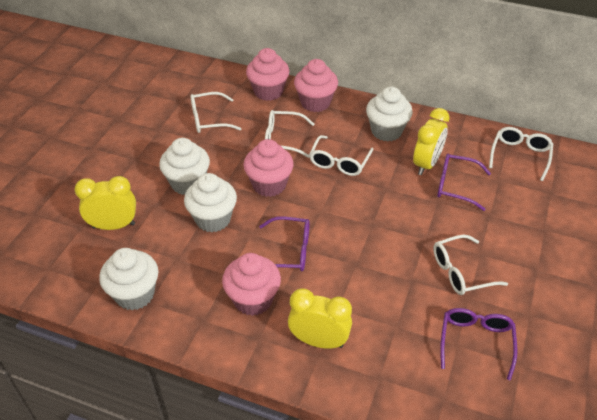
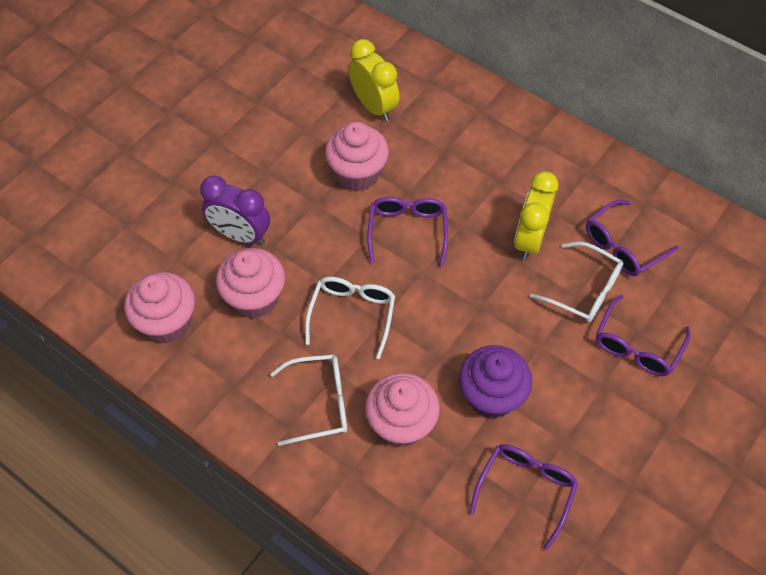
purple clock: none = 0 -> [200,175,270,245] = 1
purple cupcake: none = 0 -> [459,345,532,418] = 1
purple glasses: [259,216,310,271] [437,154,491,211] [440,308,517,381] = 3 -> [367,197,448,266] [469,444,578,550] [586,199,679,276] [596,295,691,376] = 4
white cupcake: [99,248,158,310] [159,138,210,195] [184,173,237,232] [366,87,413,141] = 4 -> none = 0
white glasses: [190,92,242,133] [265,110,315,158] [309,135,374,176] [433,235,508,295] [489,127,553,181] = 5 -> [270,355,347,446] [305,277,395,359] [530,242,624,323] = 3
yellow clock: [75,176,136,230] [288,288,352,349] [413,108,450,175] = 3 -> [348,39,400,121] [514,171,558,260] = 2

